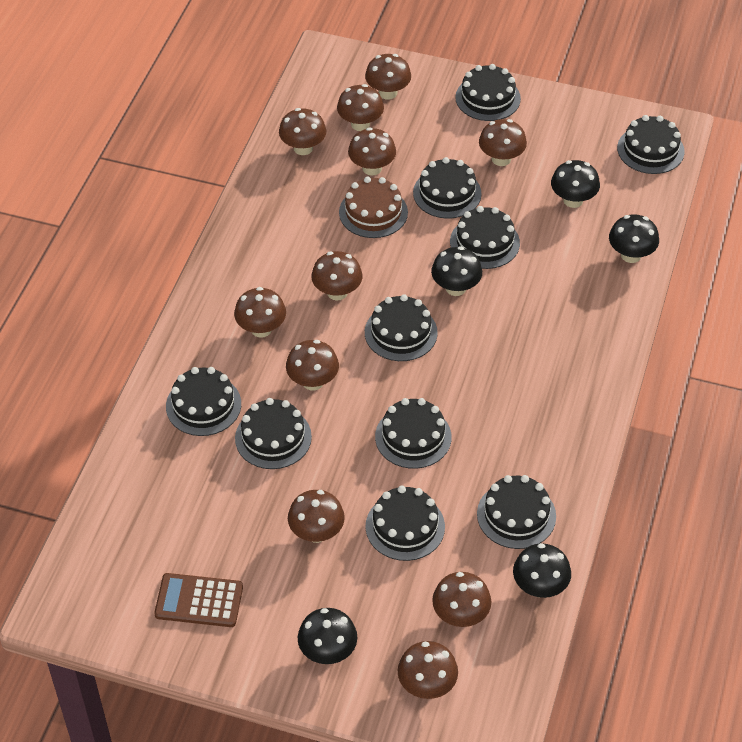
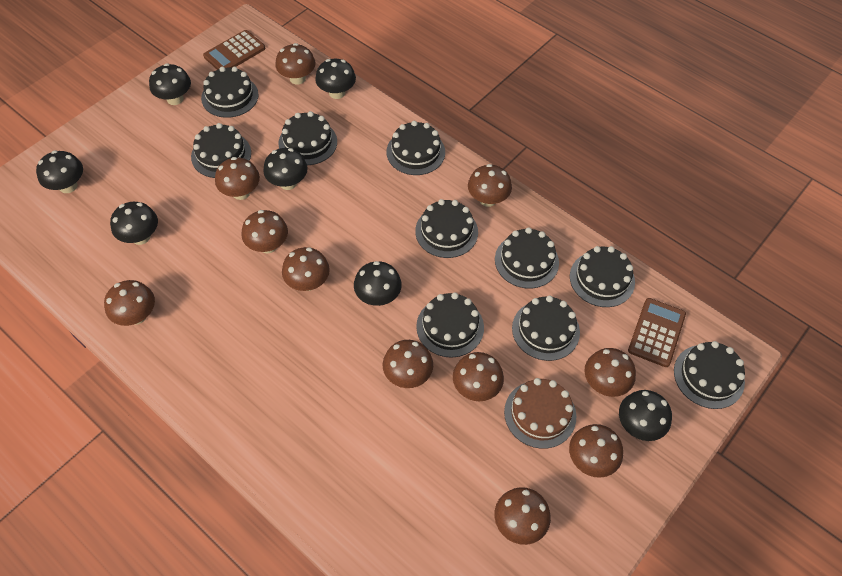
black mushroom: [298,608,357,664] [431,246,482,296] [513,543,571,598] [551,160,600,208] [609,214,659,263] = 5 -> [36,150,83,193] [110,202,158,245] [149,63,191,105] [263,148,308,190] [315,59,356,99] [354,261,402,306] [619,390,672,441] = 7
brown calculator: [154,573,243,627] = 1 -> [203,30,265,70] [628,298,686,367] = 2

